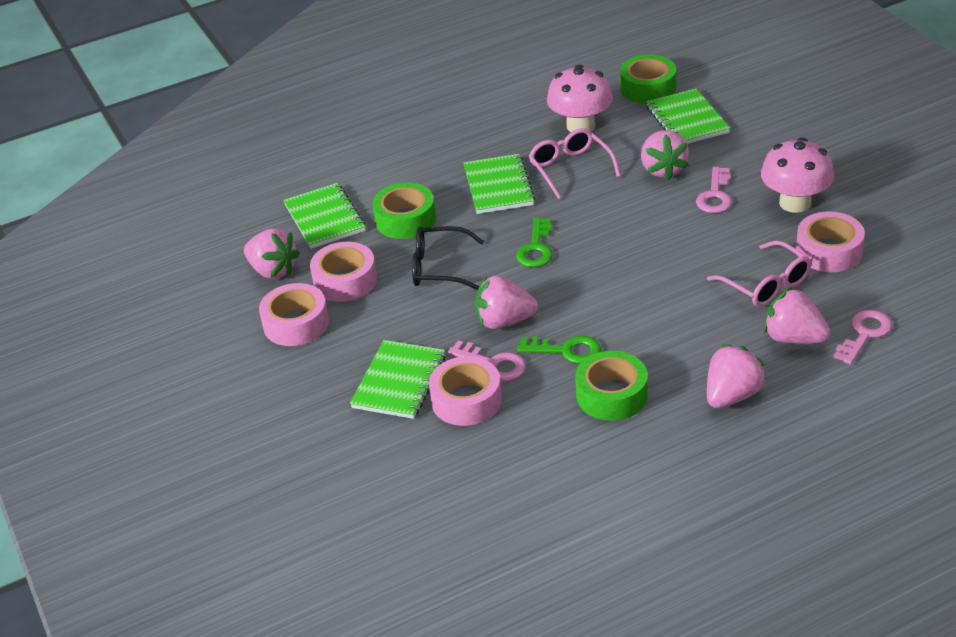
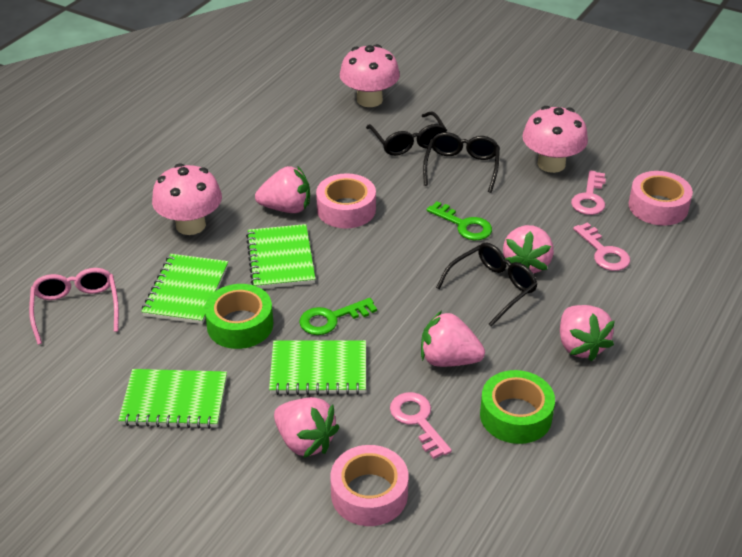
black glasses: [412,226,484,290] = 1 -> [366,111,447,156] [423,132,500,193] [436,243,537,327] = 3
green tape: [372,183,436,239] [575,351,648,421] [620,55,676,104] = 3 -> [204,284,273,349] [480,370,555,444] = 2
pink glasses: [528,128,621,199] [707,240,812,307] = 2 -> [29,268,119,345] = 1
pink mushroom: [547,65,613,132] [761,137,834,213] = 2 -> [152,163,222,235] [340,44,400,107] [522,106,588,173] = 3
pink tape: [259,283,329,346] [310,242,377,302] [429,356,502,426] [796,212,865,272] = 4 -> [316,173,376,228] [330,445,409,526] [628,171,693,226] = 3

